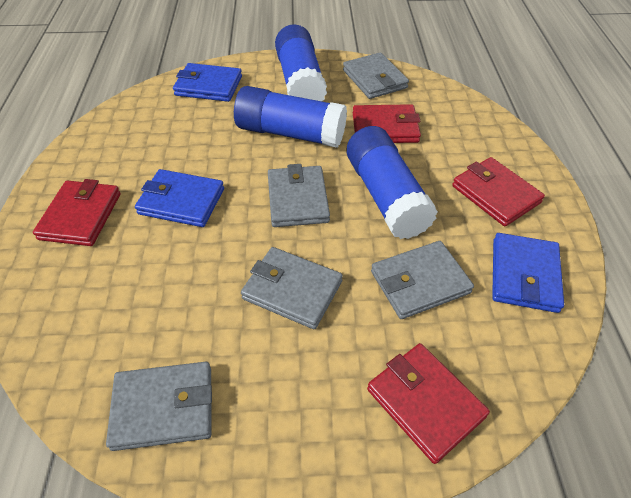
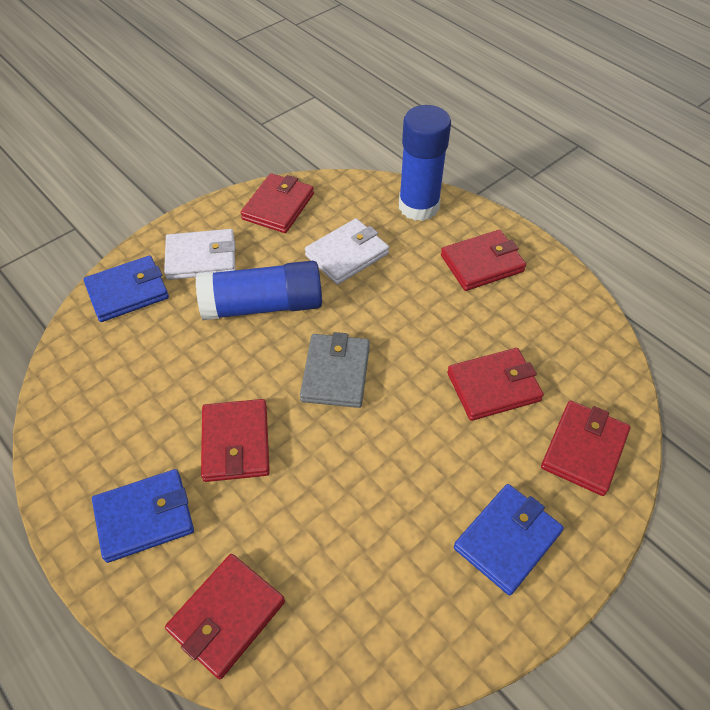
blue glue stick: [234,86,347,148] [275,24,327,101] [346,126,438,239] = 3 -> [196,260,322,320] [399,105,451,221] = 2
grey wallet: [106,362,212,451] [241,247,343,329] [268,164,330,227] [343,53,409,99] [371,241,474,319] = 5 -> [300,332,370,408] = 1
red wallet: [33,179,121,246] [353,104,421,143] [367,343,490,464] [452,157,545,226] = 4 -> [165,554,285,679] [201,399,270,482] [241,173,314,233] [441,230,526,291] [447,348,544,421] [541,401,630,496] = 6
white wallet: none = 0 -> [164,229,235,280] [305,218,389,285] = 2

